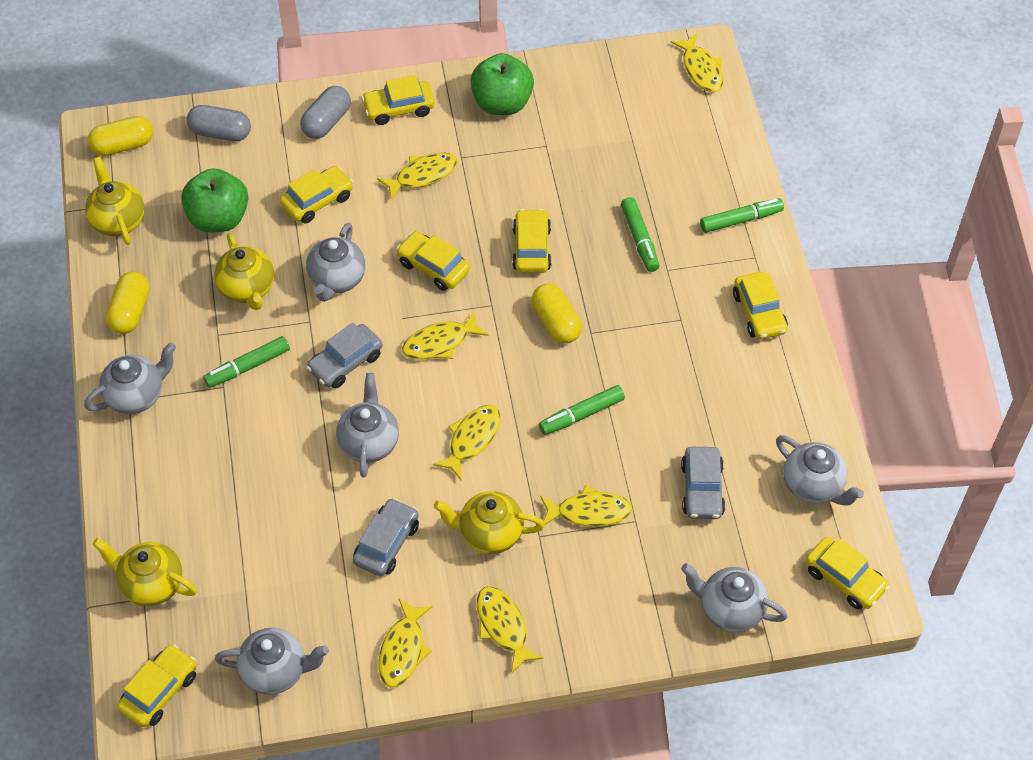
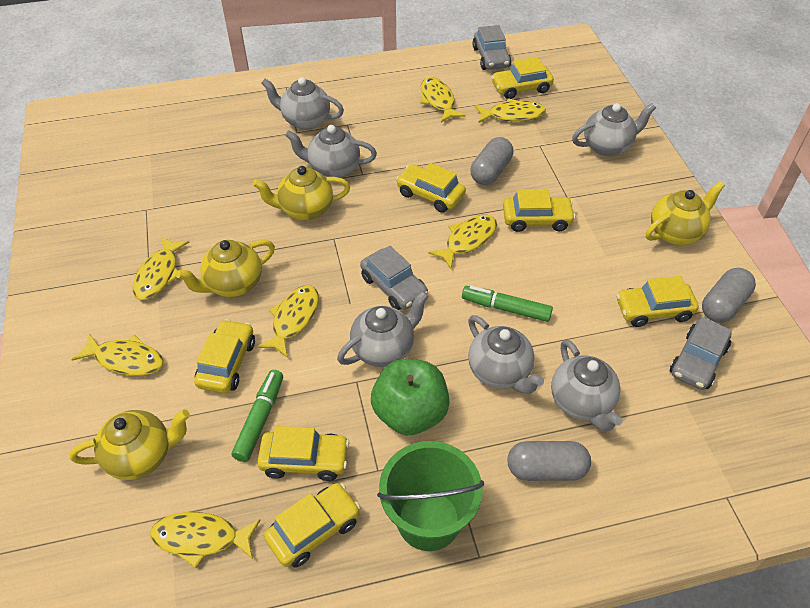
green apple: [181,168,249,233] [470,53,534,115] = 2 -> [371,359,450,435] = 1
green bucket: none = 0 -> [377,441,484,551] = 1
green marker: [203,336,290,388] [539,385,625,435] [621,197,659,272] [700,198,784,233] = 4 -> [232,370,283,462] [462,286,553,322] = 2
grey capsule: [187,105,251,141] [300,86,351,139] = 2 -> [471,137,513,185] [507,441,591,481] [702,268,756,323] = 3
yellow capsule: [88,116,153,156] [106,271,149,334] [532,284,582,344] = 3 -> none = 0

